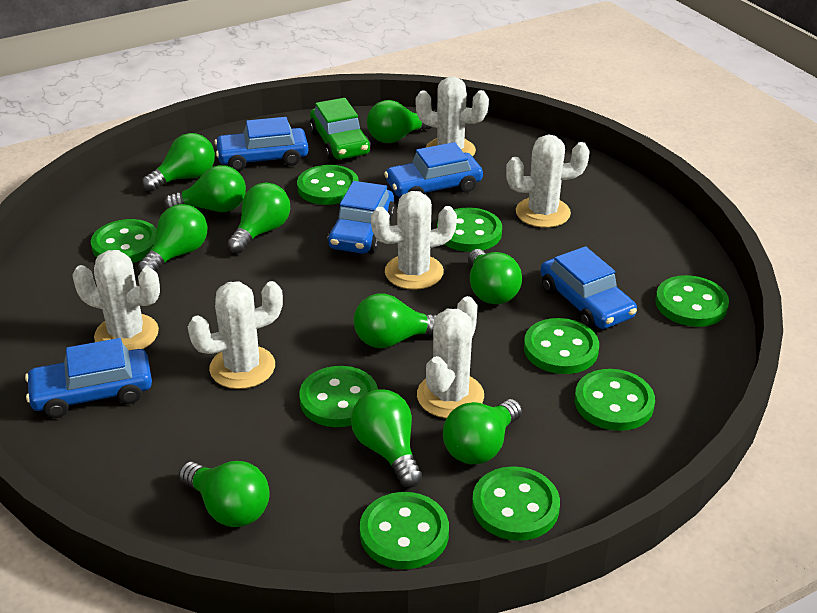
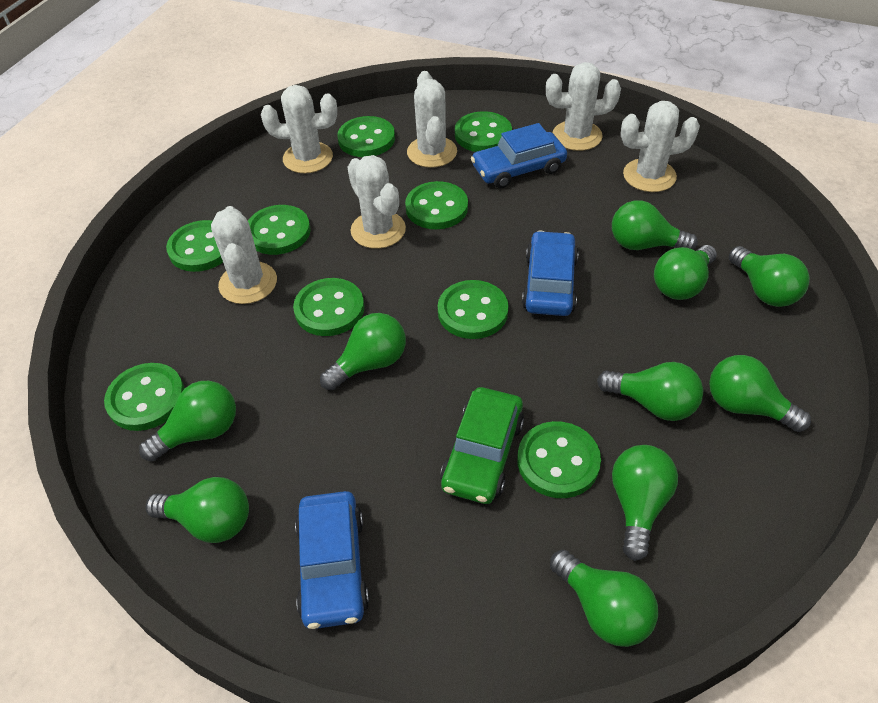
blue car: [25,338,152,418] [214,117,309,171] [328,181,395,254] [384,142,483,197] [540,246,637,330] = 5 -> [295,491,369,629] [471,123,567,188] [522,230,579,316] = 3

